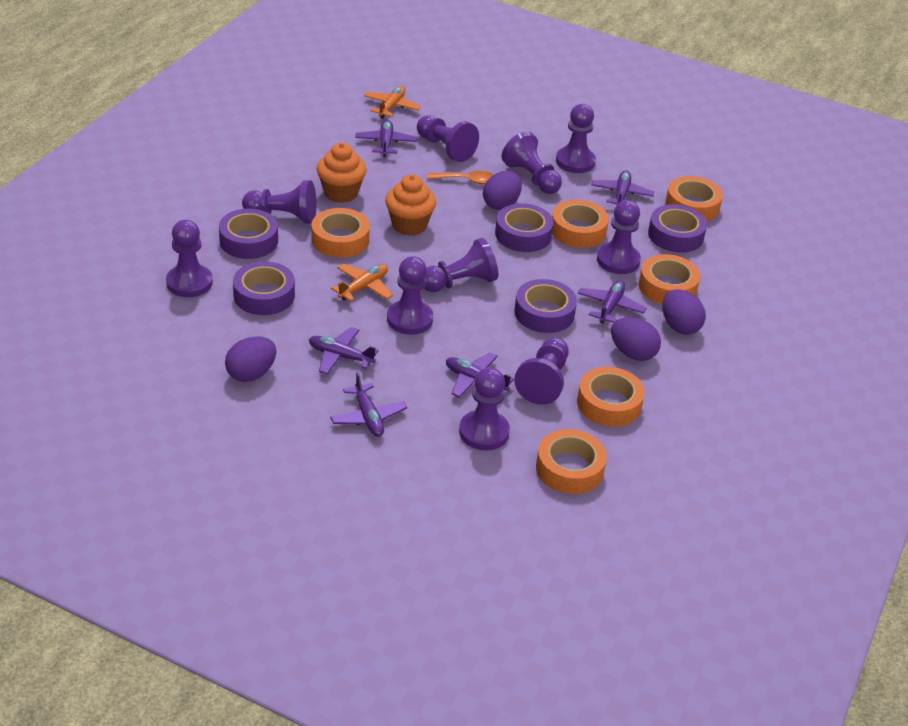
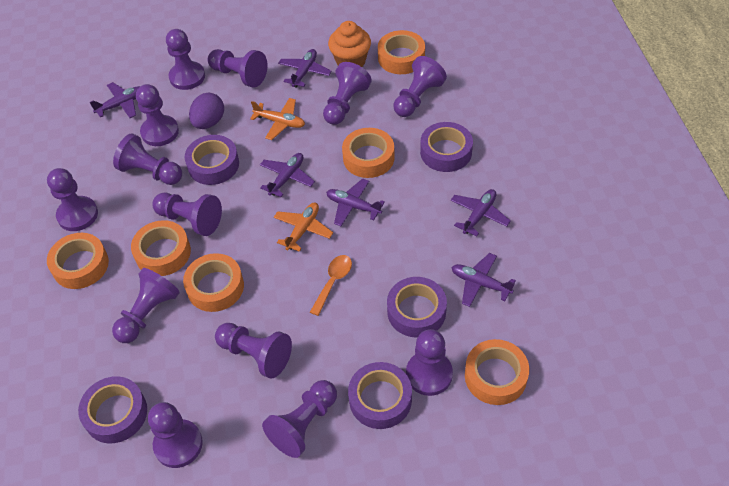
orange cupcake: [316,143,367,203] [385,174,436,236] = 2 -> [328,21,371,67] = 1
purple egg: [225,336,277,382] [483,171,522,210] [611,317,661,361] [662,289,706,335] = 4 -> [189,92,224,129] = 1
purple pawn: [166,220,213,297] [242,180,317,224] [387,256,433,335] [417,115,479,162] [424,238,498,292] [459,367,510,450] [502,131,562,194] [514,337,569,405] [556,104,596,173] [597,200,641,274] = 10 -> [47,168,98,231] [112,268,180,343] [113,133,182,185] [136,84,179,146] [148,402,203,468] [152,193,222,236] [166,29,205,90] [208,49,267,87] [215,323,292,378] [262,380,337,458] [323,62,372,125] [393,56,447,117] [406,329,453,396] = 13

